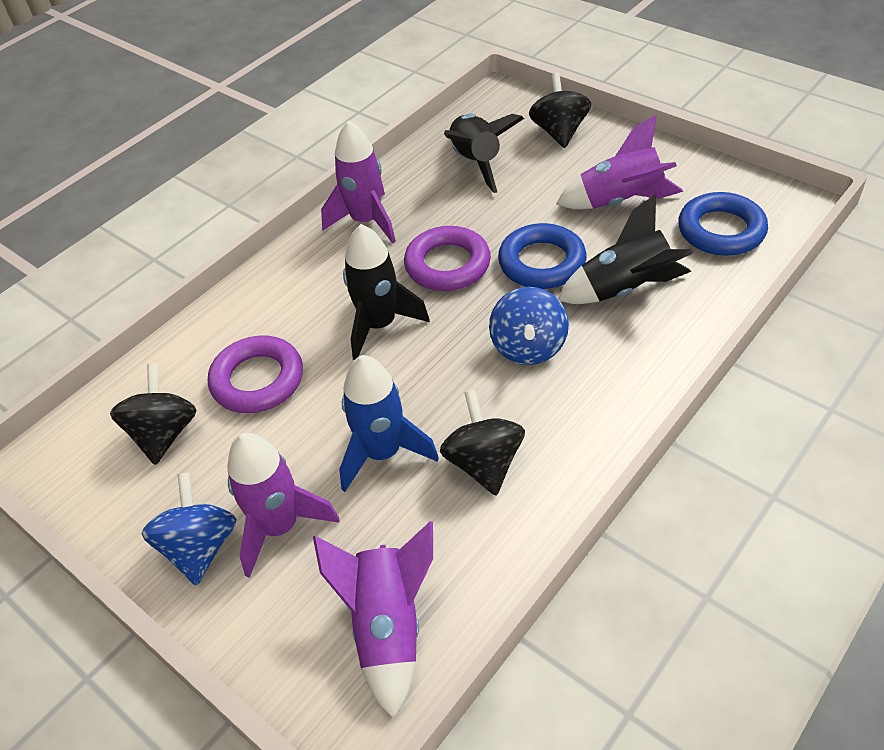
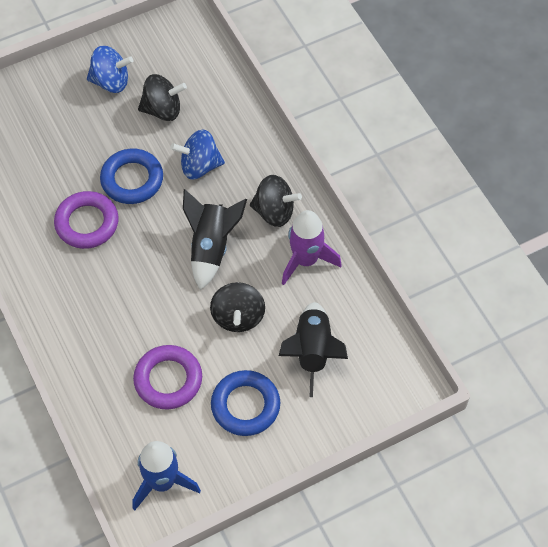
black rocket: [343,224,430,360] [444,114,524,193] [558,194,693,304] = 3 -> [183,189,247,290] [279,302,348,397] = 2
purple rocket: [227,433,339,578] [313,521,433,719] [321,120,396,243] [556,115,683,209] = 4 -> [282,210,342,285] = 1

